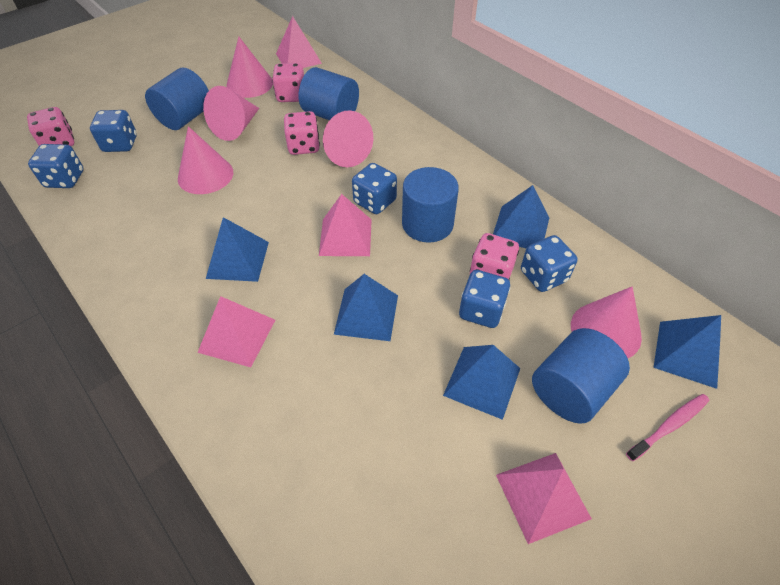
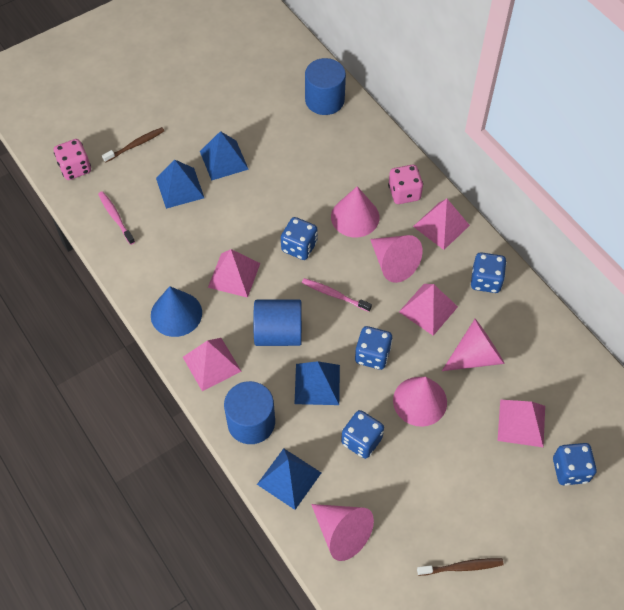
blue cone: none = 0 -> [151,286,202,337] = 1
blue cylinder: [145,68,209,130] [299,67,359,120] [402,167,459,243] [532,328,630,424] = 4 -> [224,381,275,444] [253,299,302,346] [305,58,346,115] = 3
blue pyramid: [206,217,269,282] [334,274,398,341] [443,345,520,420] [493,185,549,248] [654,315,721,389] = 5 -> [156,160,204,209] [200,131,249,181] [257,448,321,510] [295,361,340,405] = 4
brown toothbrush: none = 0 -> [102,127,164,163] [417,558,504,576] = 2
pink dice: [27,107,75,146] [272,63,304,102] [284,111,320,155] [470,233,519,280] = 4 -> [54,139,91,180] [388,165,423,204] = 2
pink pyramid: [197,296,275,367] [276,16,322,68] [319,194,372,256] [496,453,592,544] = 4 -> [183,338,241,391] [208,249,260,298] [399,284,458,336] [413,199,470,250] [498,399,545,447] = 5
pink toothbrush: [626,394,710,461] = 1 -> [98,191,135,245] [302,278,372,312] = 2

